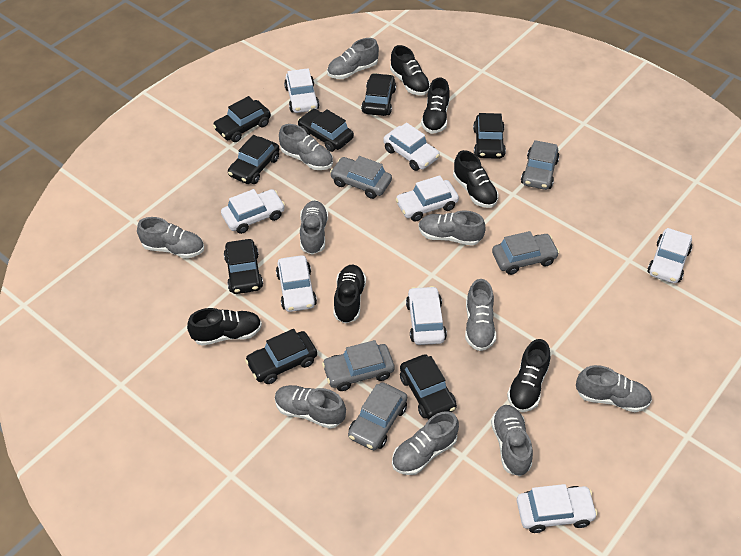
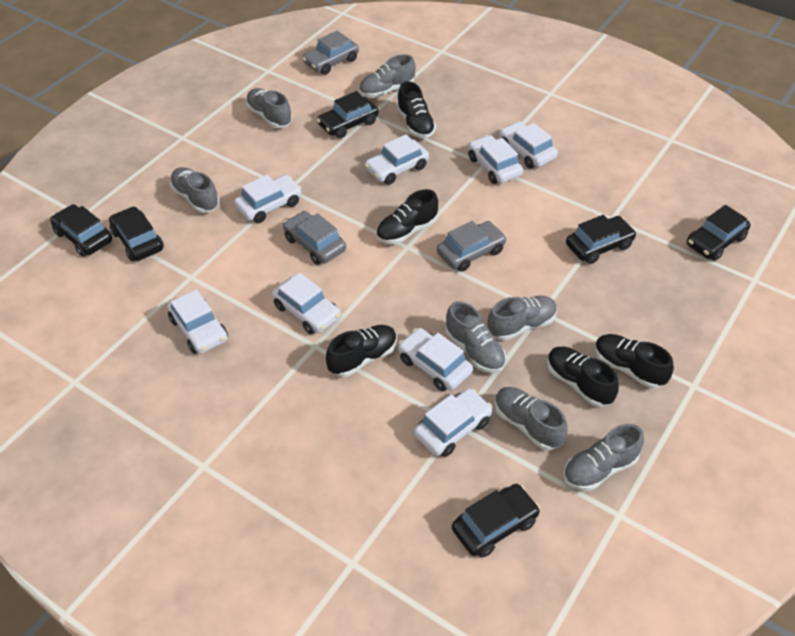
black car: [213,96,271,142] [224,239,263,294] [228,135,279,184] [245,329,317,384] [298,109,354,152] [361,73,396,116] [400,354,457,419] [473,113,506,159] = 8 -> [50,204,112,257] [109,206,164,261] [317,91,379,138] [452,484,540,558] [566,215,636,264] [687,205,751,261] = 6
black shoe: [187,308,262,346] [333,265,366,324] [390,45,430,96] [421,78,450,134] [453,150,498,208] [507,339,550,412] = 6 -> [326,325,397,377] [376,189,438,244] [397,81,436,138] [547,347,619,407] [595,334,674,389] = 5
grey car: [322,340,395,391] [330,156,392,199] [348,382,407,450] [492,231,559,275] [521,140,559,190] = 5 -> [283,211,346,265] [302,31,359,75] [437,221,507,272] = 3
grey shoe: [137,217,204,258] [275,385,346,429] [279,124,333,170] [300,201,328,255] [327,38,379,79] [392,411,459,475] [419,210,486,246] [465,279,496,351] [491,405,533,476] [576,365,652,412] = 10 -> [170,167,219,213] [246,88,292,128] [359,54,416,98] [446,301,506,373] [487,296,557,341] [495,387,568,450] [563,424,644,491] = 7

